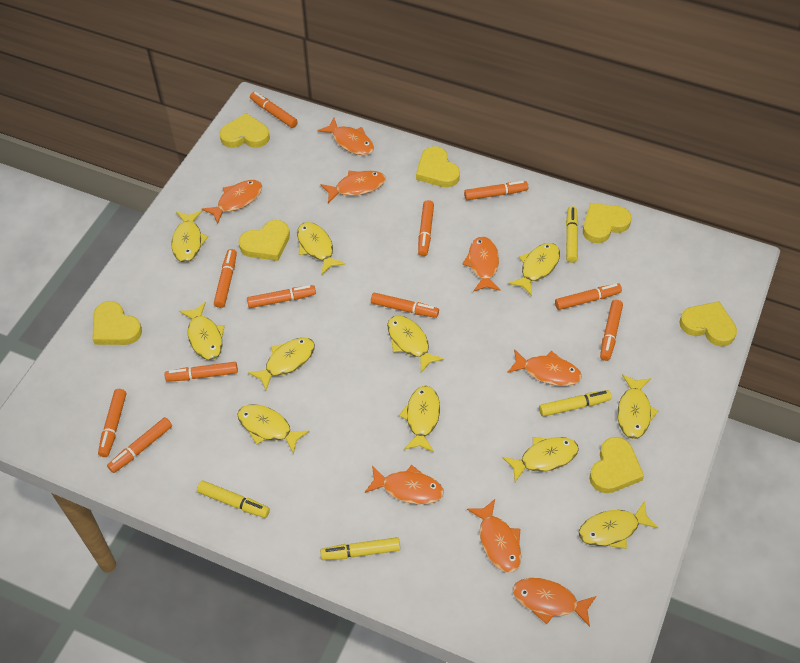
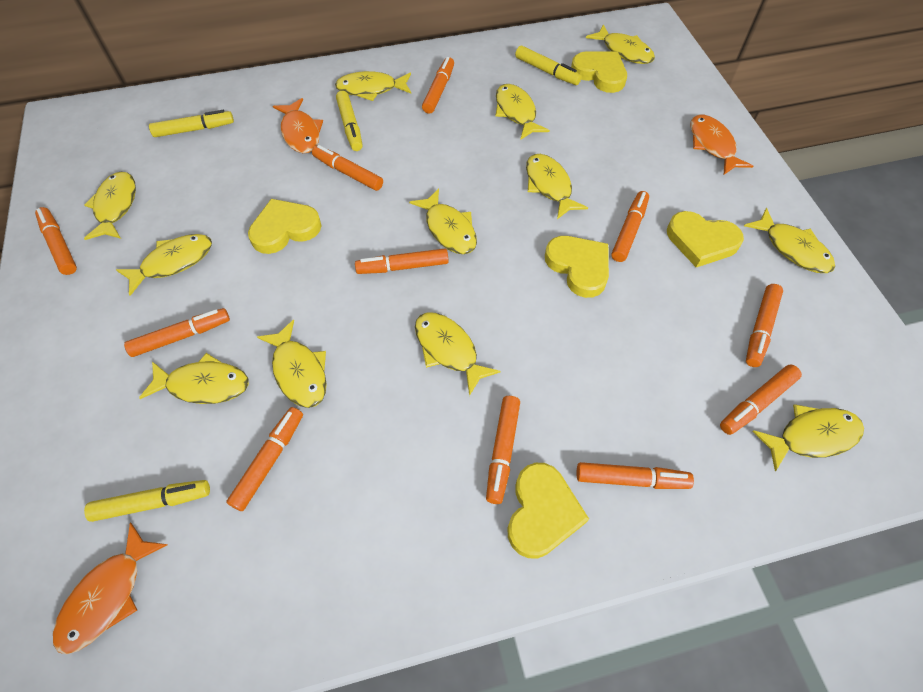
orange fish: [202,180,262,224] [317,118,374,155] [320,171,386,203] [365,465,444,504] [462,236,500,292] [467,499,521,573] [507,349,582,386] [513,578,596,627] = 8 -> [53,522,167,654] [273,98,323,153] [691,114,753,175] = 3
yellow fish: [172,211,209,262] [179,302,225,360] [237,404,310,454] [248,338,315,391] [297,222,345,274] [387,315,444,373] [399,386,440,452] [502,437,579,482] [508,243,560,296] [579,501,659,549] [617,374,659,439] = 11 -> [84,172,136,240] [116,234,212,296] [139,353,249,404] [257,320,327,408] [335,71,411,101] [409,188,477,254] [415,312,501,396] [495,84,550,140] [526,154,588,219] [586,24,655,64] [744,208,835,273] [752,404,864,471] = 12
yellow heart: [93,301,142,345] [219,113,270,148] [239,220,290,261] [416,146,460,187] [583,203,632,243] [589,437,644,493] [679,301,737,346] = 7 -> [248,199,321,254] [507,463,589,558] [545,236,609,298] [571,51,627,93] [667,211,744,267] = 5

